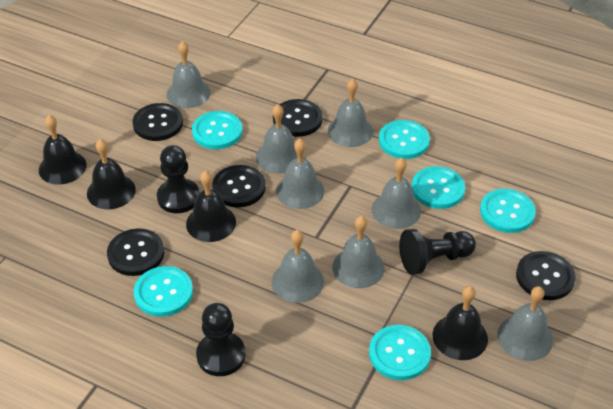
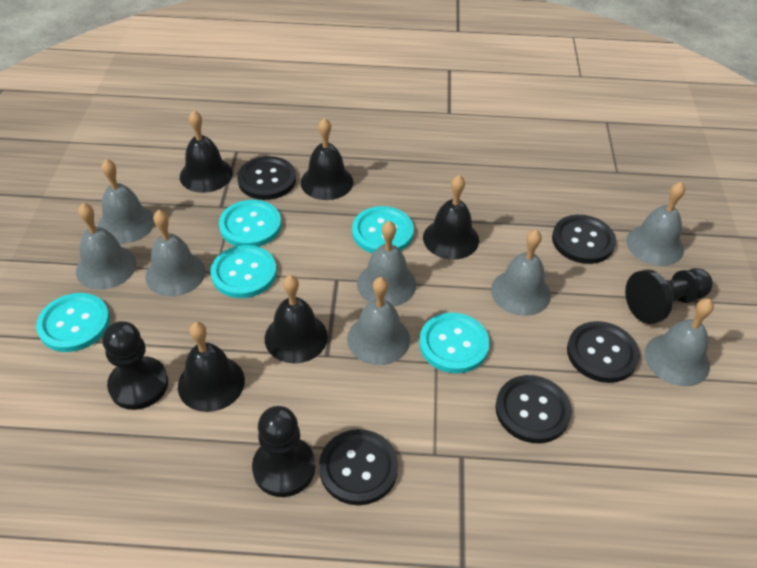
black bell: [39,115,87,184] [87,139,136,209] [186,171,236,242] [432,286,488,360] = 4 -> [178,322,245,412] [180,110,233,193] [265,275,328,363] [301,118,353,200] [423,175,479,260] = 5
turquoise button: [134,266,193,317] [192,111,242,149] [369,325,431,380] [379,120,430,159] [412,166,465,209] [480,189,536,233] = 6 -> [36,293,110,352] [211,245,277,298] [219,200,281,247] [352,206,414,253] [419,313,490,373] = 5

